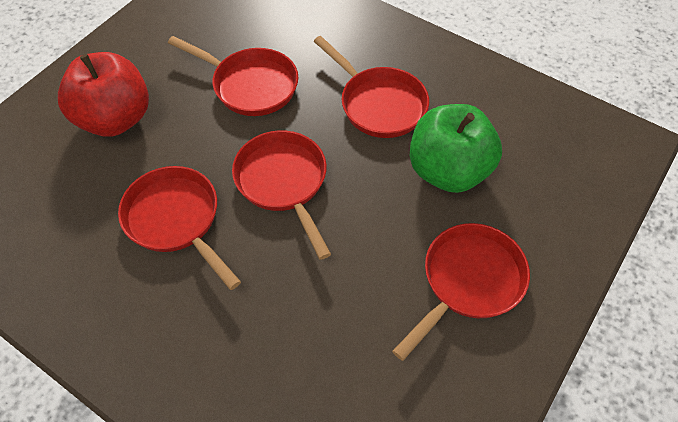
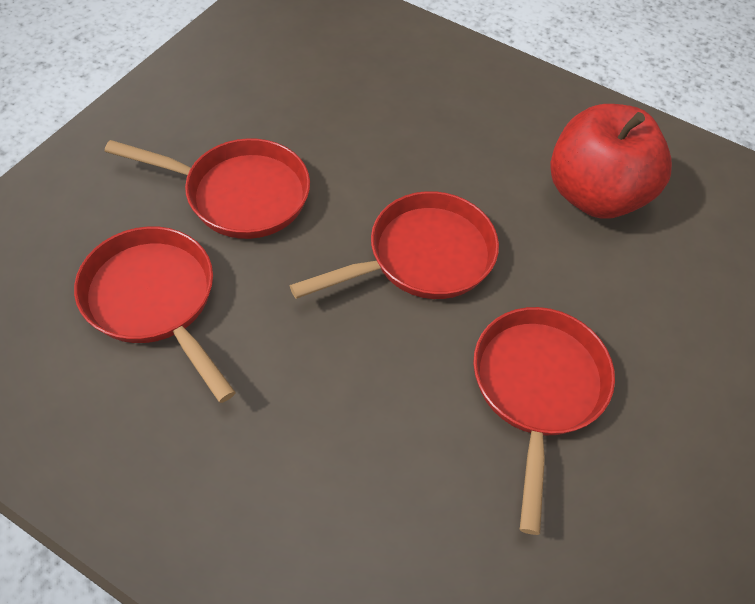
green apple: [410,104,502,193] = 1 -> none = 0
red pan: [118,166,241,290] [168,36,298,116] [232,130,331,260] [314,36,429,138] [392,223,530,361] = 5 -> [74,226,236,403] [105,138,310,239] [290,191,499,299] [473,307,615,535] = 4

